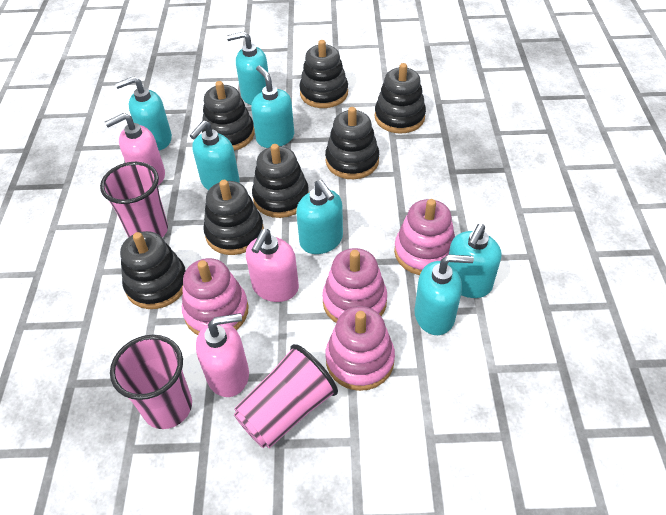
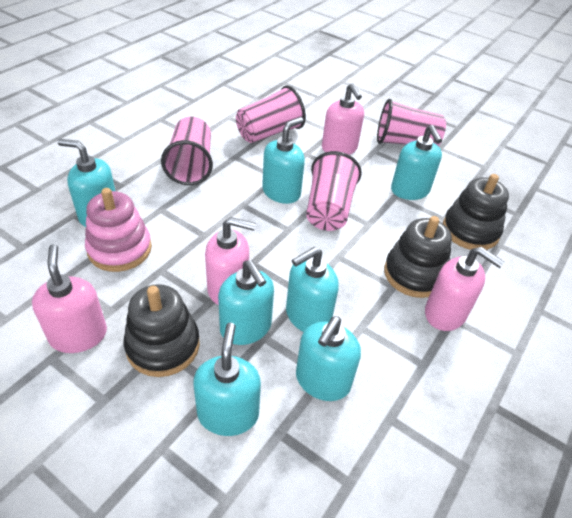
black stacking toy: [120,231,186,309] [202,81,255,151] [203,180,264,255] [252,144,309,218] [299,40,348,108] [325,107,379,179] [375,63,426,134] = 7 -> [123,284,200,377] [384,216,452,298] [443,174,509,250] = 3
pink cup: [100,162,168,238] [110,335,192,429] [234,344,338,448] = 3 -> [161,116,213,185] [236,85,306,143] [306,151,362,231] [377,99,446,146] = 4
pink soap dispenser: [105,113,165,185] [196,313,249,397] [246,229,299,302] = 3 -> [32,244,107,353] [205,217,256,305] [322,83,364,155] [425,247,504,331] = 4
pink stacking toy: [182,258,249,335] [322,248,387,323] [325,306,395,391] [394,199,455,275] = 4 -> [85,188,152,272] = 1

